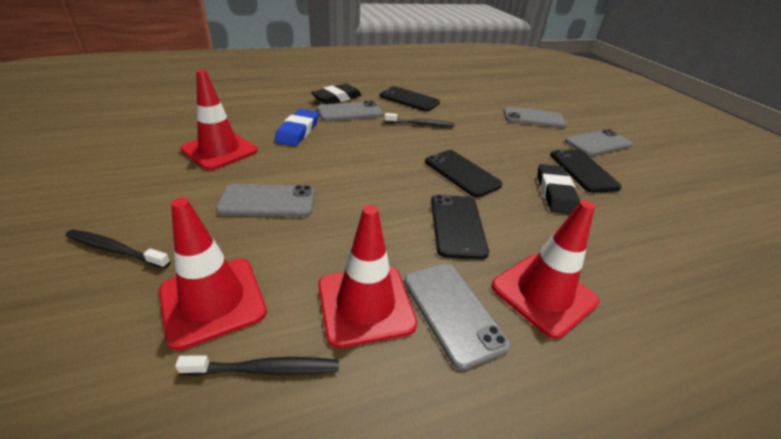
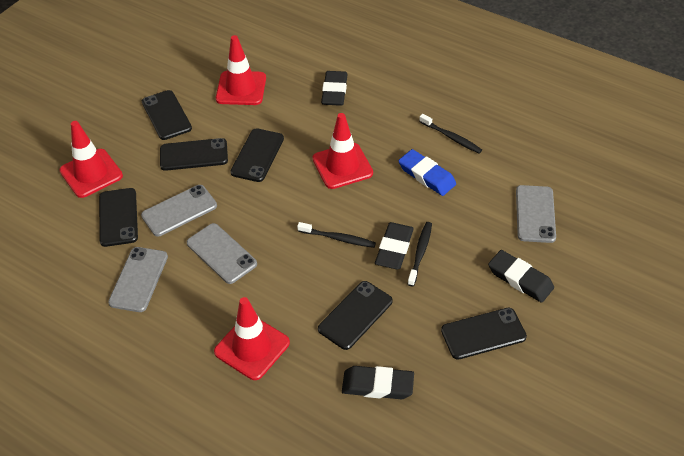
black eraser: [311,84,362,104] [537,164,580,214] = 2 -> [321,71,348,106] [342,366,414,399] [375,222,414,269] [488,250,554,303] = 4
black phone: [380,86,440,111] [425,150,503,198] [431,195,489,260] [550,149,622,193] = 4 -> [99,188,138,247] [142,90,192,140] [160,138,228,171] [230,128,284,182] [318,281,393,350] [441,308,527,360] = 6
grey phone: [216,184,315,217] [317,101,383,121] [404,263,511,370] [503,107,567,128] [565,129,633,156] = 5 -> [108,247,168,312] [141,185,217,237] [187,223,257,284] [516,185,556,243] = 4

